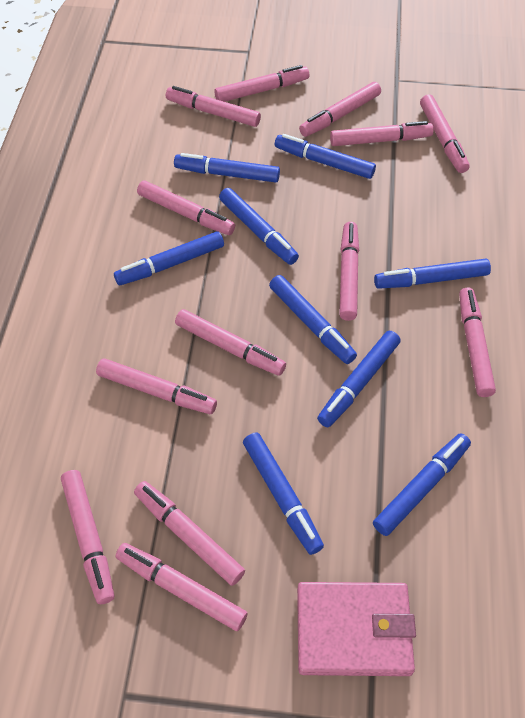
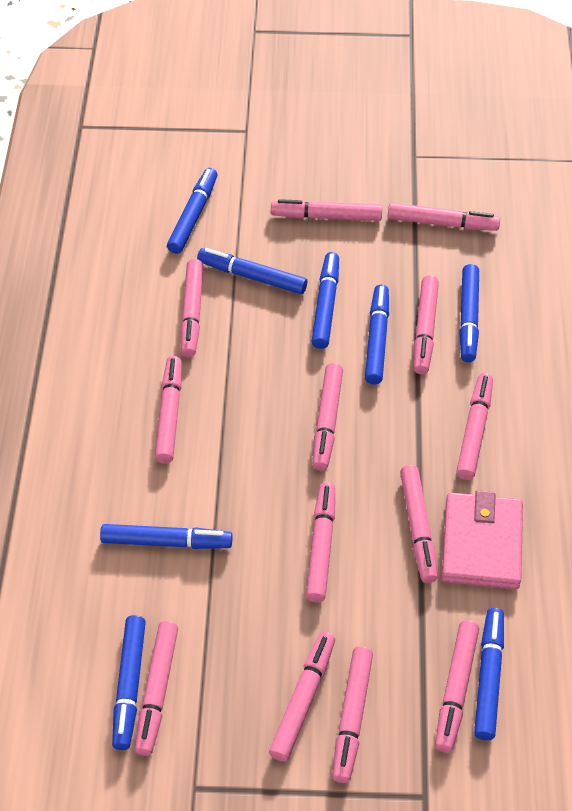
blue marker: [114,231,224,285] [174,153,280,183] [219,188,299,265] [243,432,324,555] [269,275,357,364] [275,134,376,179] [317,331,401,427] [373,433,471,536] [374,259,491,289] = 9 -> [100,524,233,549] [112,615,146,750] [167,168,217,254] [197,248,307,294] [311,252,339,349] [365,285,389,385] [459,264,479,362] [474,608,504,740] = 8

